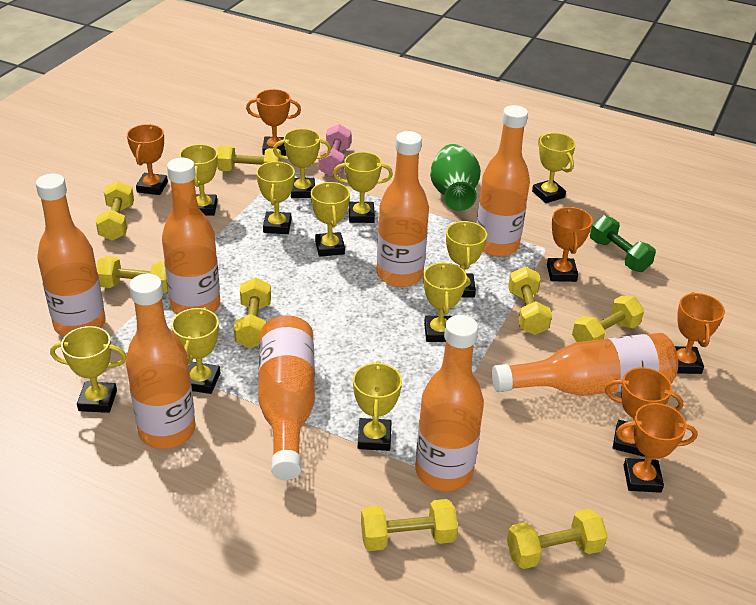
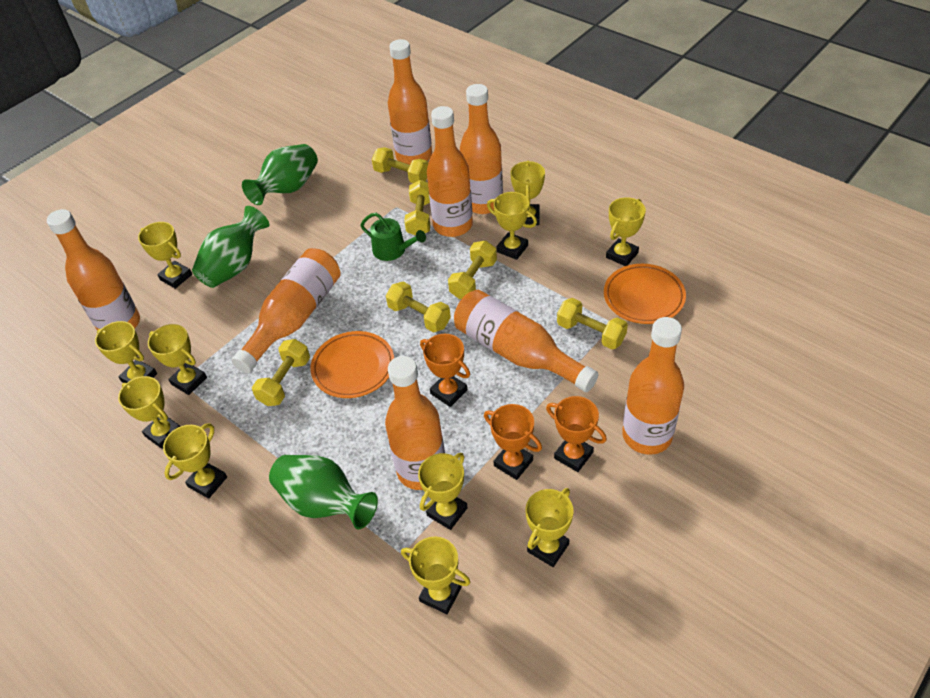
green dumbbell: [590,215,656,272] = 1 -> none = 0
green vase: [430,144,481,211] = 1 -> [192,206,269,288] [242,144,318,205] [269,455,378,530] = 3
green watering can: none = 0 -> [360,213,426,261] = 1
orange plate: none = 0 -> [311,331,394,398] [604,264,686,324] = 2
orange trophy: [127,124,168,195] [246,89,301,156] [547,207,593,282] [605,367,683,457] [616,403,698,493] [675,292,725,374] = 6 -> [420,334,470,407] [484,404,542,480] [546,396,607,472] = 3
pink dumbbell: [319,124,351,177] = 1 -> none = 0
yellow dumbbell: [96,181,134,241] [96,256,168,293] [217,145,281,171] [234,277,271,348] [361,499,458,551] [507,509,608,569] [508,267,552,335] [572,296,644,342] = 8 -> [252,339,310,406] [372,147,428,183] [386,282,451,332] [404,180,430,236] [448,241,497,299] [557,298,628,349] = 6

